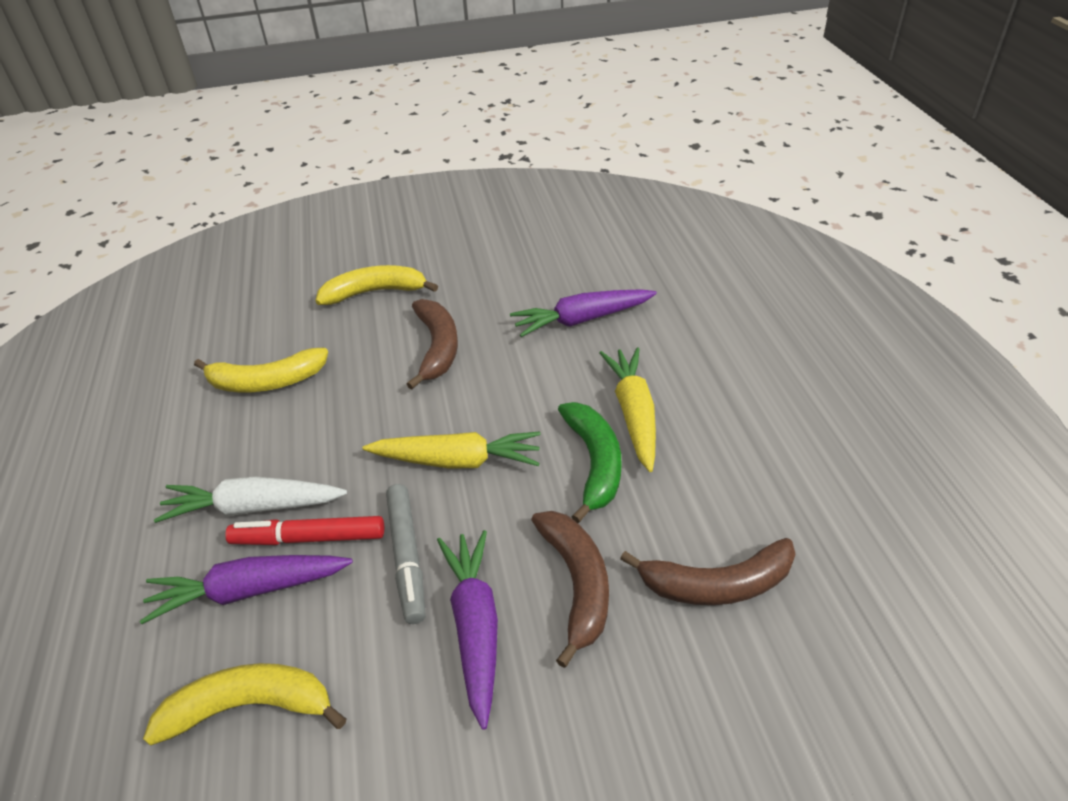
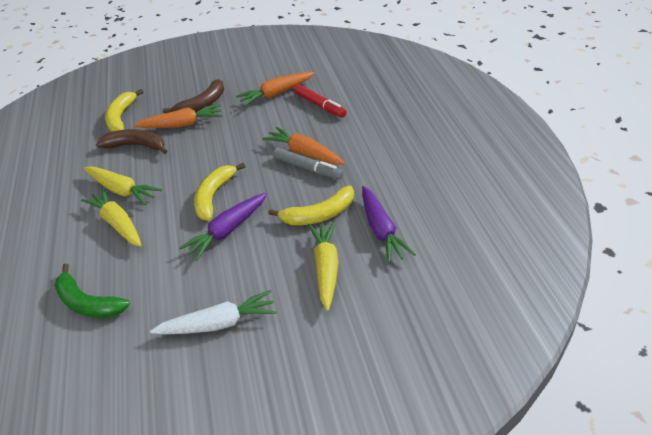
brown banana: [407,299,458,390] [531,511,609,668] [620,538,795,605] = 3 -> [96,129,167,154] [163,79,224,113] = 2
orange carrot: none = 0 -> [134,104,223,128] [236,72,315,106] [262,126,345,164] = 3
purple carrot: [140,555,353,624] [437,530,498,730] [510,289,657,337] = 3 -> [179,193,267,261] [362,186,416,263] = 2
yellow carrot: [363,431,541,469] [600,347,656,472] = 2 -> [81,188,141,247] [84,166,162,205] [308,221,338,311] = 3

